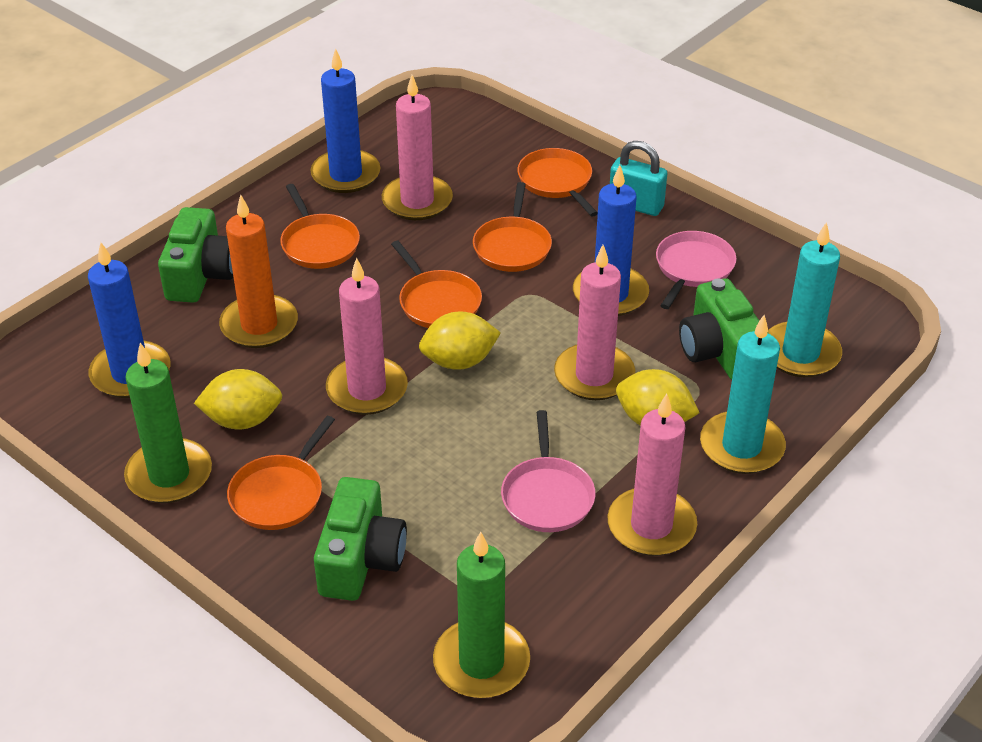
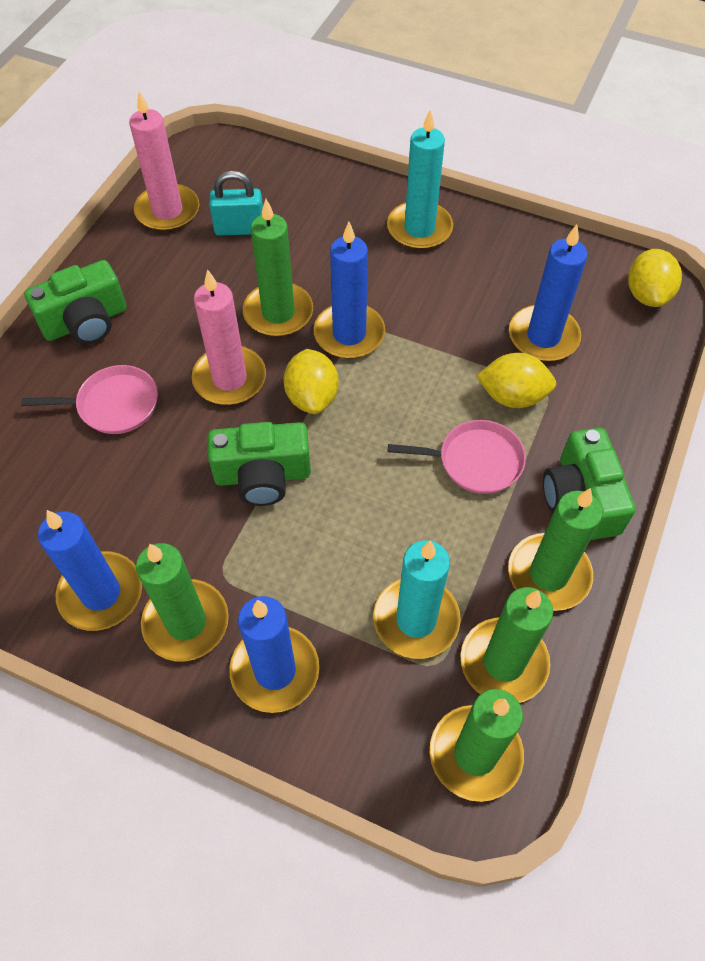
blue candle: [88,242,171,398] [310,48,380,193] [573,165,649,316] = 3 -> [38,510,142,631] [229,596,319,713] [313,222,385,359] [509,224,587,361] = 4
green candle: [124,343,212,503] [433,532,530,698] = 2 -> [136,543,229,662] [243,199,313,337] [430,689,524,802] [460,587,553,703] [508,488,603,611] = 5
orange candle: [219,194,298,348] = 1 -> none = 0
orange pan: [227,416,335,530] [280,184,360,269] [391,241,482,328] [473,182,552,272] [517,148,598,217] = 5 -> none = 0
pink candle: [326,258,408,415] [382,75,453,220] [554,245,635,400] [607,394,697,556] = 4 -> [129,91,199,231] [192,269,266,405] = 2

